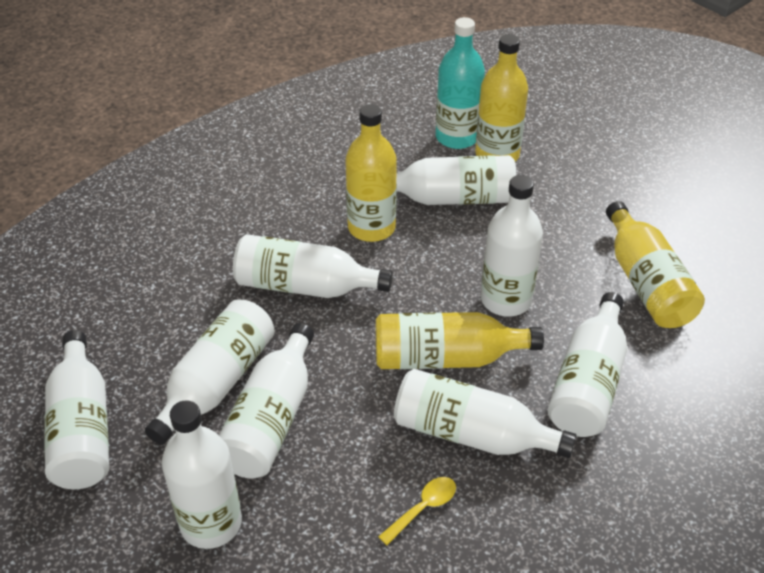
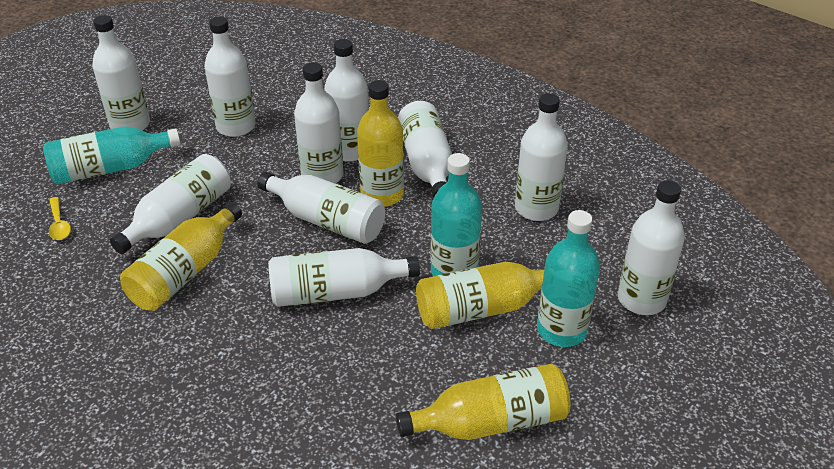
turquoise bottle: [436,17,485,149] = 1 -> [43,126,180,184] [430,153,482,276] [537,210,600,347] = 3
white bottle: [44,330,109,489] [145,299,275,445] [162,400,242,549] [219,323,314,478] [233,234,393,298] [394,369,576,458] [396,155,516,205] [481,175,543,316] [547,292,627,437] = 9 -> [92,15,150,131] [110,154,231,254] [204,17,256,137] [257,172,385,244] [268,248,420,307] [294,63,343,184] [324,39,369,162] [398,101,452,197] [515,93,568,221] [618,180,685,315] = 10

